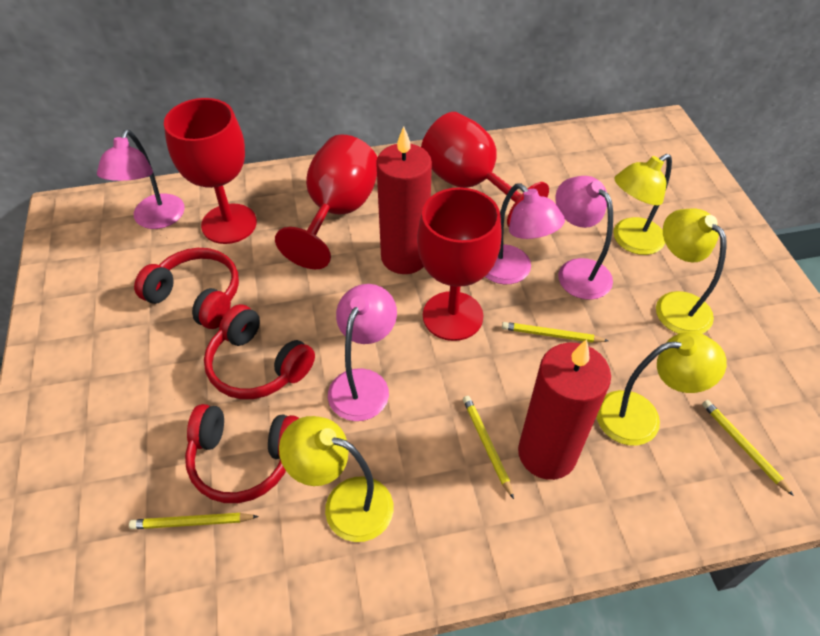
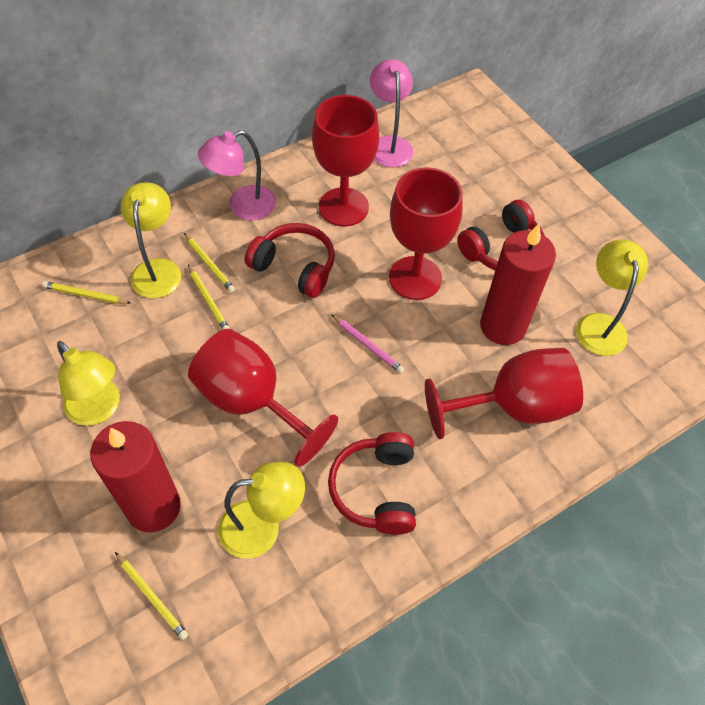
pink lamp: [97,130,185,229] [328,284,397,421] [485,183,565,284] [555,176,613,300] = 4 -> [198,130,276,220] [370,59,413,167] = 2
pink pencil: none = 0 -> [332,315,404,373] = 1

